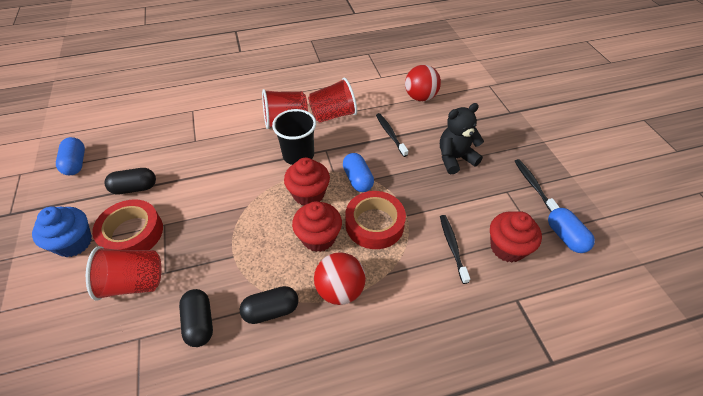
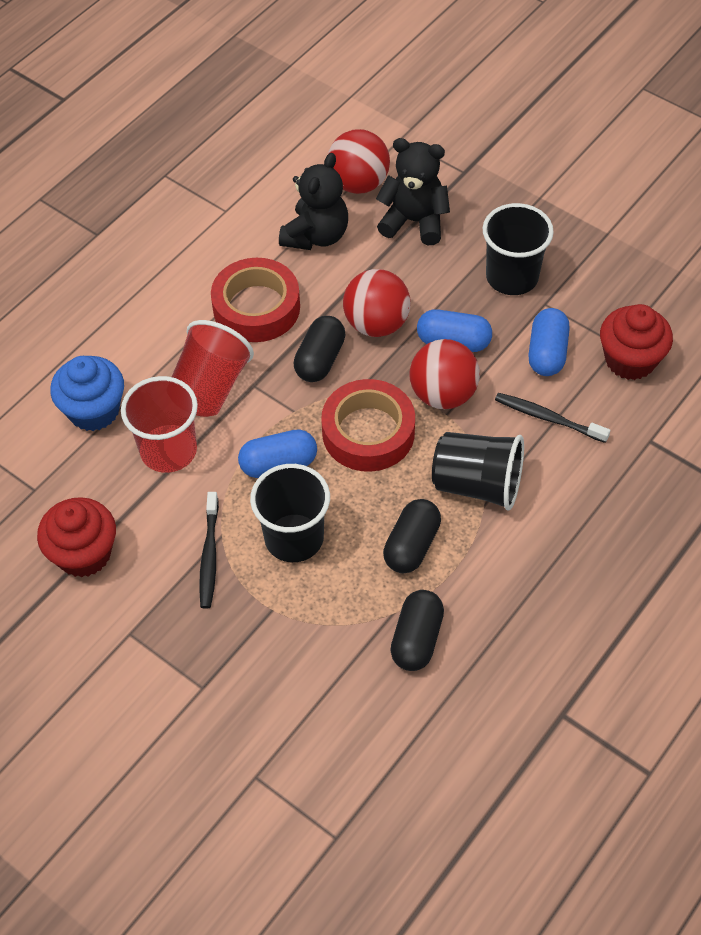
black cup: [272,109,316,165] = 1 -> [250,464,330,562] [432,432,524,511] [483,203,554,295] = 3
black teddy bear: [440,103,484,174] = 1 -> [279,153,348,250] [376,138,450,245] = 2
black toothbrush: [376,113,408,157] [440,215,470,284] [515,159,560,212] = 3 -> [199,492,219,609] [495,393,610,443] = 2
red ball: [314,252,366,305] [405,65,441,101] = 2 -> [328,129,390,194] [343,269,411,337] [410,339,480,409] = 3
red cup: [86,246,161,301] [262,89,308,129] [308,77,357,123] = 3 -> [121,376,198,473] [172,320,254,417] = 2
red cupcake: [284,158,330,205] [292,201,342,252] [490,211,542,262] = 3 -> [37,497,116,578] [600,304,673,380] = 2

